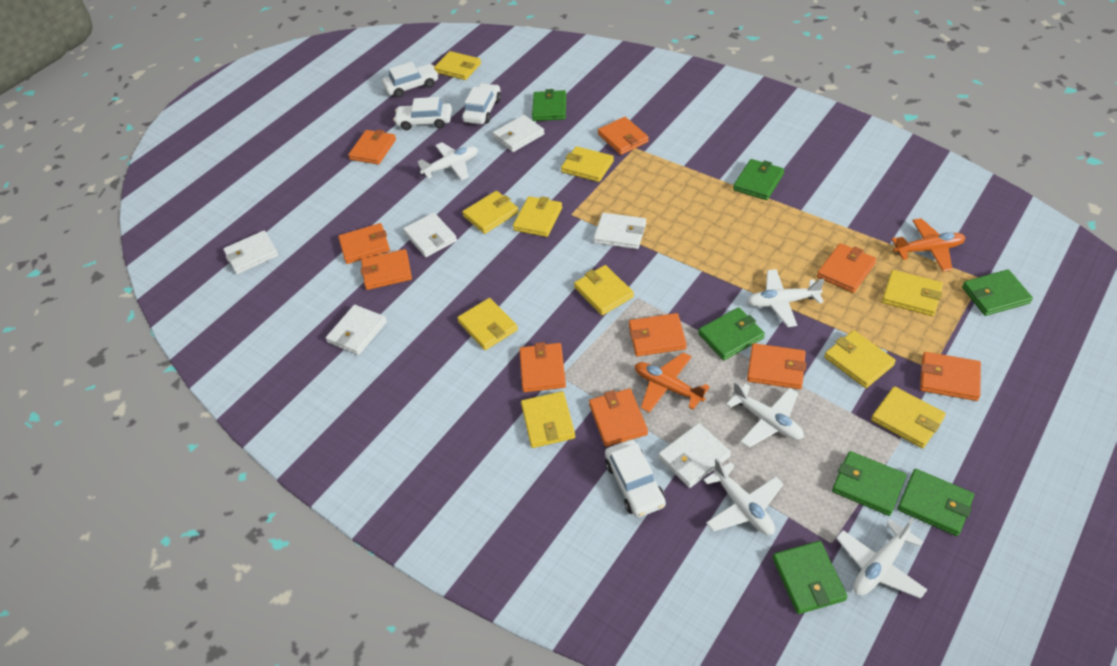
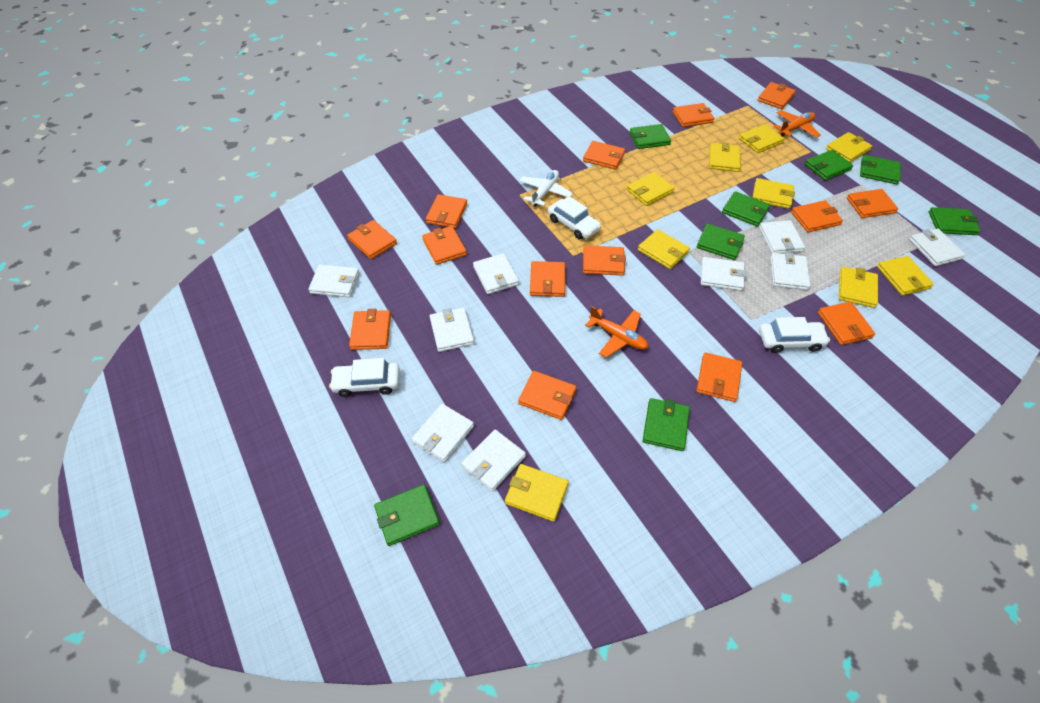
green wallet: [532,89,566,121] [698,307,765,360] [733,159,784,200] [772,541,848,614] [832,451,906,516] [897,469,974,536] [962,269,1033,316] = 7 -> [374,485,440,546] [630,124,671,149] [643,398,690,451] [697,224,745,260] [722,191,770,226] [805,150,853,181] [860,155,901,184] [929,207,980,235] = 8
orange wallet: [338,223,390,264] [348,130,396,164] [361,249,412,290] [519,342,566,392] [589,388,648,447] [598,117,649,155] [629,313,687,356] [747,343,806,389] [817,243,877,293] [920,352,981,401] = 10 -> [347,220,397,259] [349,309,391,350] [422,226,467,265] [426,194,467,228] [518,371,576,420] [530,261,565,297] [583,141,625,170] [583,245,626,275] [673,103,714,127] [696,352,742,402] [757,82,796,109] [791,201,843,232] [818,301,875,345] [847,189,898,218] = 14
white car: [382,62,438,98] [393,97,452,130] [462,83,501,124] [605,440,666,517] = 4 -> [329,358,400,397] [548,196,601,239] [759,317,830,353] = 3
white plane: [418,142,478,180] [703,458,784,535] [726,381,804,448] [747,269,824,327] [836,518,928,599] = 5 -> [519,170,573,206] = 1
white wallet: [223,231,278,274] [326,305,387,355] [403,213,457,257] [493,115,545,152] [593,213,646,249] [658,423,731,488] = 6 -> [308,265,360,297] [412,404,474,462] [430,308,474,352] [461,429,526,491] [473,253,519,294] [701,257,746,291] [759,220,805,254] [770,252,811,290] [909,229,965,266] = 9
yellow wallet: [434,51,481,80] [457,298,518,350] [462,191,519,234] [513,196,562,237] [521,391,575,448] [561,146,614,182] [574,265,634,315] [824,330,896,388] [871,386,946,448] [882,270,943,316] = 10 -> [505,464,569,522] [627,172,675,206] [638,229,690,269] [710,142,741,172] [739,124,785,153] [752,178,795,209] [826,132,872,163] [839,267,878,308] [877,256,934,296] = 9

